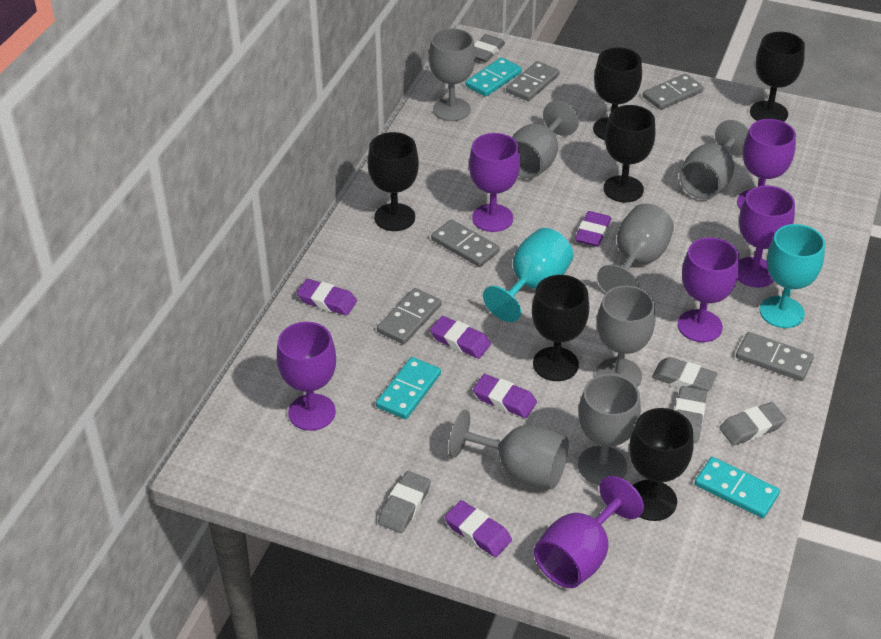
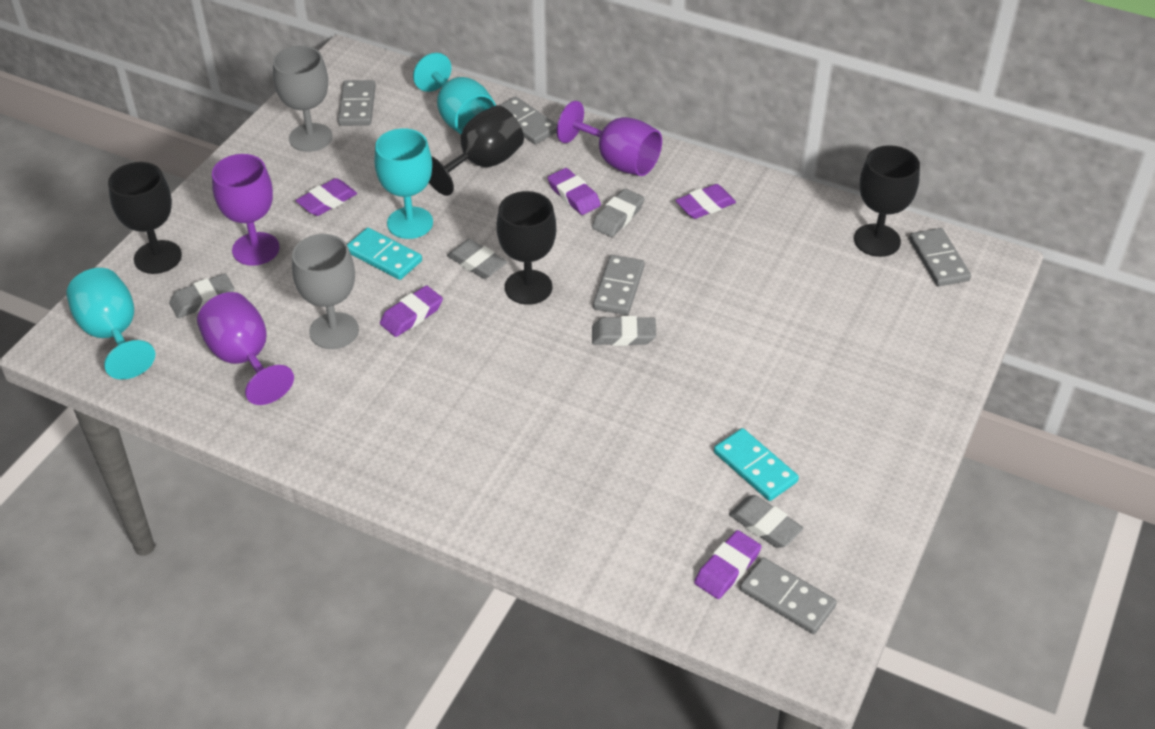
black goblet: [368,132,419,231] [532,275,589,381] [593,48,642,140] [603,105,656,202] [630,408,694,521] [750,32,805,122] = 6 -> [108,162,182,274] [429,105,524,196] [497,191,556,305] [854,145,920,257] = 4
grey goblet: [429,28,476,121] [449,410,569,489] [512,100,579,179] [578,374,641,485] [596,286,655,387] [597,204,674,292] [679,120,749,199] = 7 -> [273,46,333,152] [292,234,359,349] = 2
purple goblet: [277,322,336,431] [469,133,520,232] [534,476,644,588] [678,237,739,342] [737,119,796,210] [737,185,795,288] = 6 -> [197,292,294,405] [212,154,279,266] [557,101,662,176] = 3
turquoise domino: [376,357,441,419] [465,57,522,96] [695,457,780,518] = 3 -> [347,228,422,280] [714,428,799,501] = 2
turquoise goblet: [483,228,574,322] [760,224,825,328] = 2 -> [66,268,155,379] [374,128,433,239] [413,53,496,134] = 3

